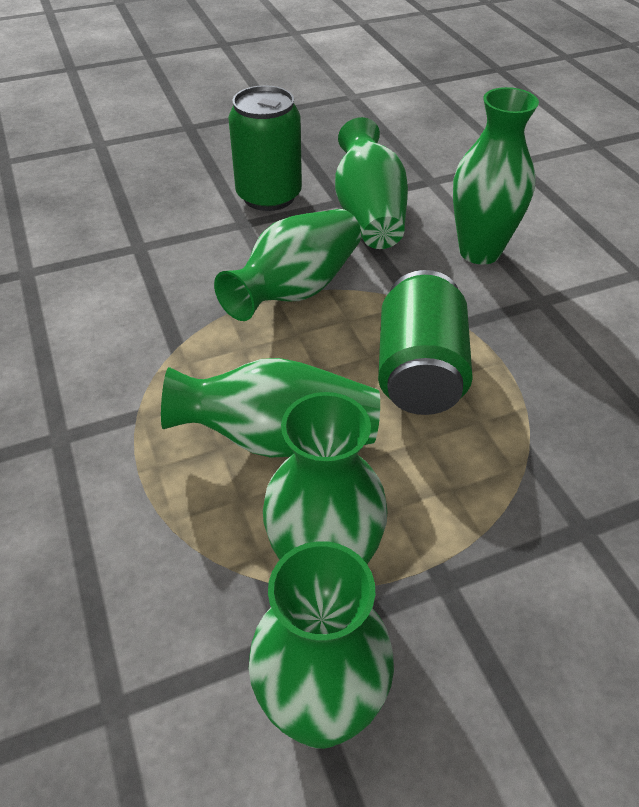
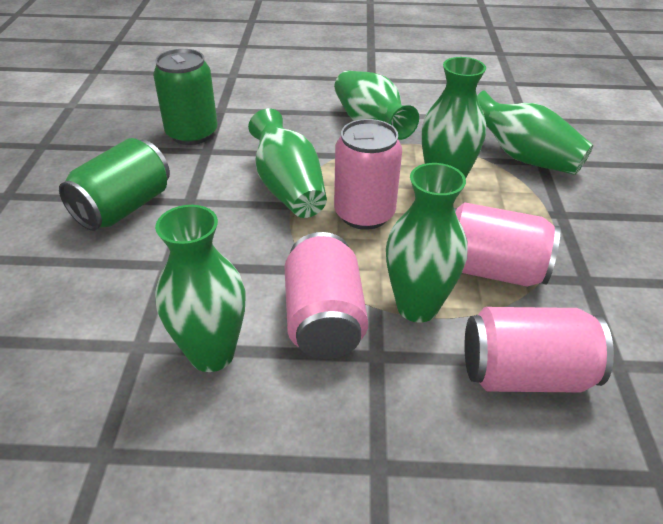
pink can: none = 0 -> [284,232,368,359] [334,119,402,230] [454,202,561,287] [464,307,614,393] = 4

